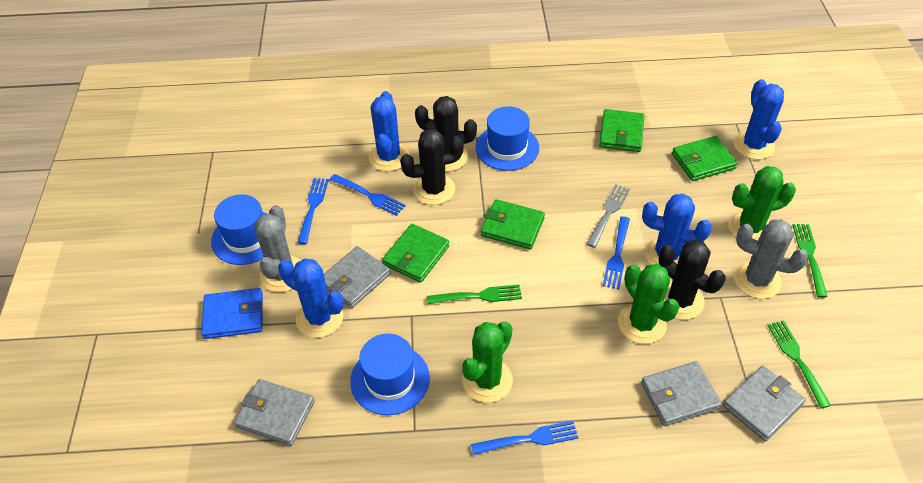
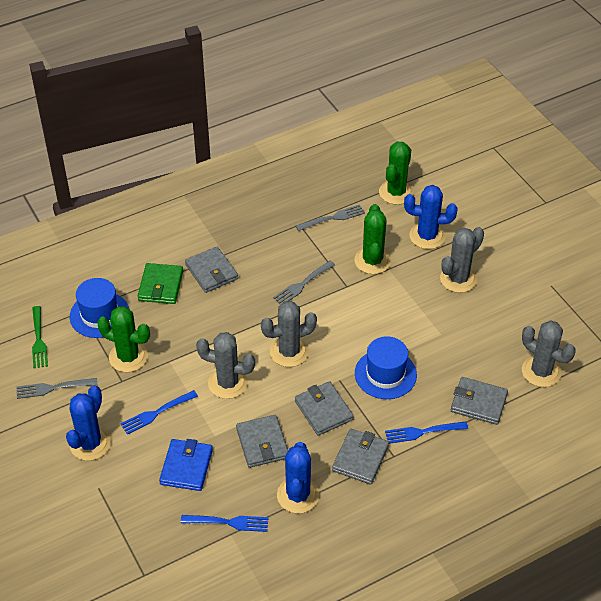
black cactus: [400,129,464,205] [415,96,477,172] [659,240,726,320] = 3 -> none = 0
blue cactus: [278,258,343,338] [369,91,409,171] [642,194,712,265] [733,79,784,160] = 4 -> [66,385,111,461] [277,442,319,514] [404,185,457,249] = 3
blue fork: [297,178,329,244] [330,174,406,216] [471,421,578,455] [603,216,630,290] = 4 -> [120,390,198,435] [181,515,268,532] [385,421,468,444] = 3
blue hat: [211,195,267,265] [350,334,430,415] [476,106,539,171] = 3 -> [70,278,130,338] [355,336,417,399] = 2
green fork: [427,284,522,304] [768,320,831,408] [793,224,828,298] = 3 -> [32,306,48,368] = 1
green wallet: [382,224,449,283] [481,199,545,250] [599,109,645,152] [672,136,738,181] = 4 -> [138,263,183,304] = 1
grey cactus: [254,205,301,292] [734,220,808,299] = 2 -> [196,332,255,399] [261,301,317,367] [440,227,484,293] [522,320,576,387] = 4
grey fork: [586,184,630,248] = 1 -> [17,378,98,399] [273,261,335,304] [296,204,365,231] = 3
grey wallet: [234,379,315,446] [324,246,390,308] [641,361,722,426] [723,366,806,441] = 4 -> [185,247,238,293] [236,415,288,468] [295,381,354,436] [332,429,389,484] [451,377,508,425] = 5

